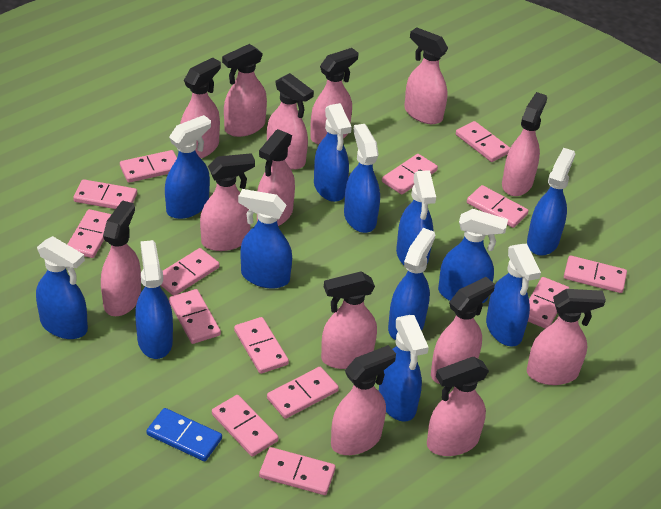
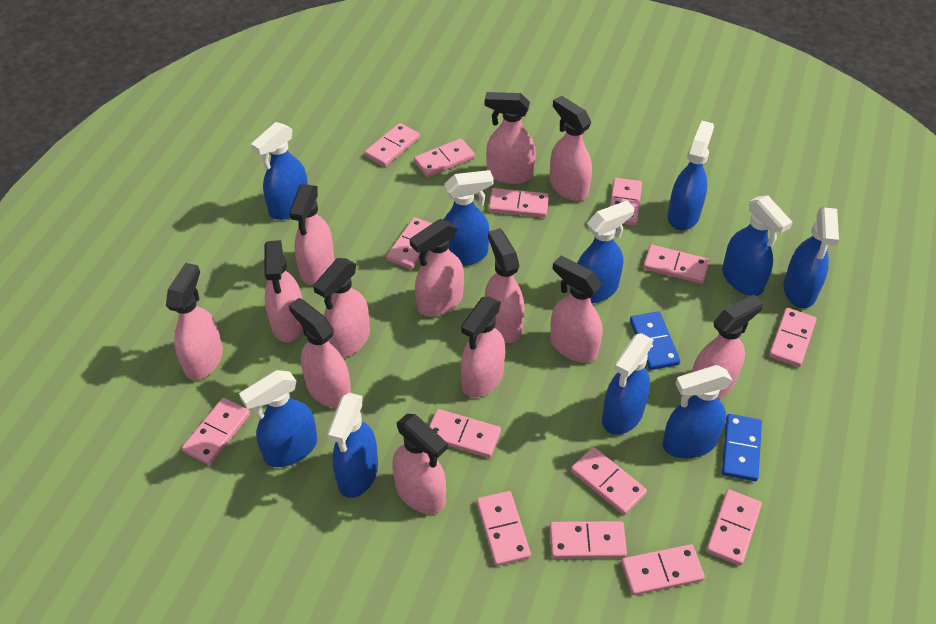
blue domino: [147,408,222,461] = 1 -> [630,311,680,370] [722,414,762,481] = 2
blue spray bottle: [36,236,88,339] [135,240,173,359] [165,115,211,219] [238,189,292,288] [314,103,352,202] [344,124,380,233] [379,315,429,422] [388,228,435,340] [396,170,436,265] [438,209,508,303] [486,244,541,346] [527,148,575,256] = 12 -> [239,370,317,467] [251,122,308,220] [327,393,378,498] [443,170,494,266] [577,201,635,303] [602,333,654,435] [662,365,733,459] [668,121,714,231] [722,195,793,296] [784,207,839,308] = 10
pink spray bottle: [101,200,141,316] [180,58,221,158] [200,153,255,251] [222,44,267,137] [257,129,295,226] [267,73,314,170] [310,48,359,145] [321,271,377,369] [331,345,396,455] [404,27,448,124] [427,357,489,456] [431,277,495,384] [502,92,547,196] [527,289,606,385] = 14 -> [166,263,223,380] [264,240,303,342] [288,298,351,408] [289,184,335,284] [313,258,370,358] [392,414,448,514] [410,219,464,316] [461,297,505,398] [485,92,536,184] [485,228,524,343] [549,96,592,201] [550,256,603,362] [691,295,763,398] = 13

